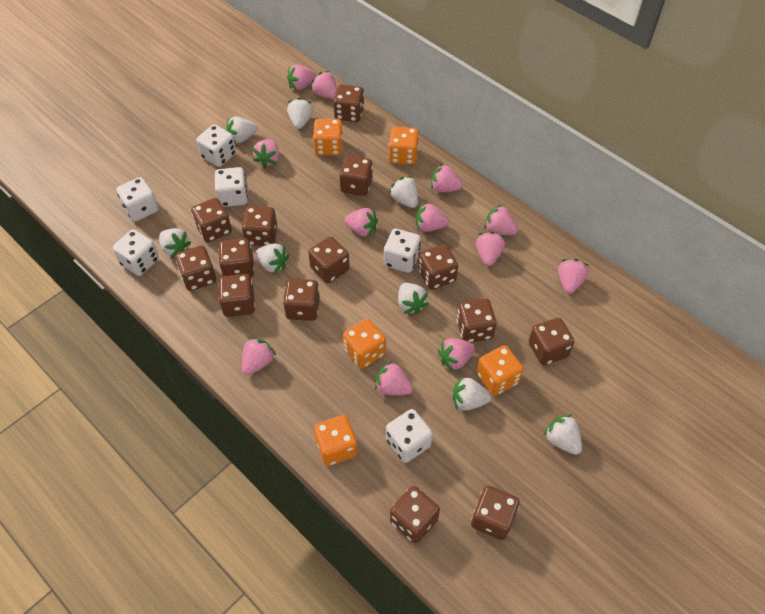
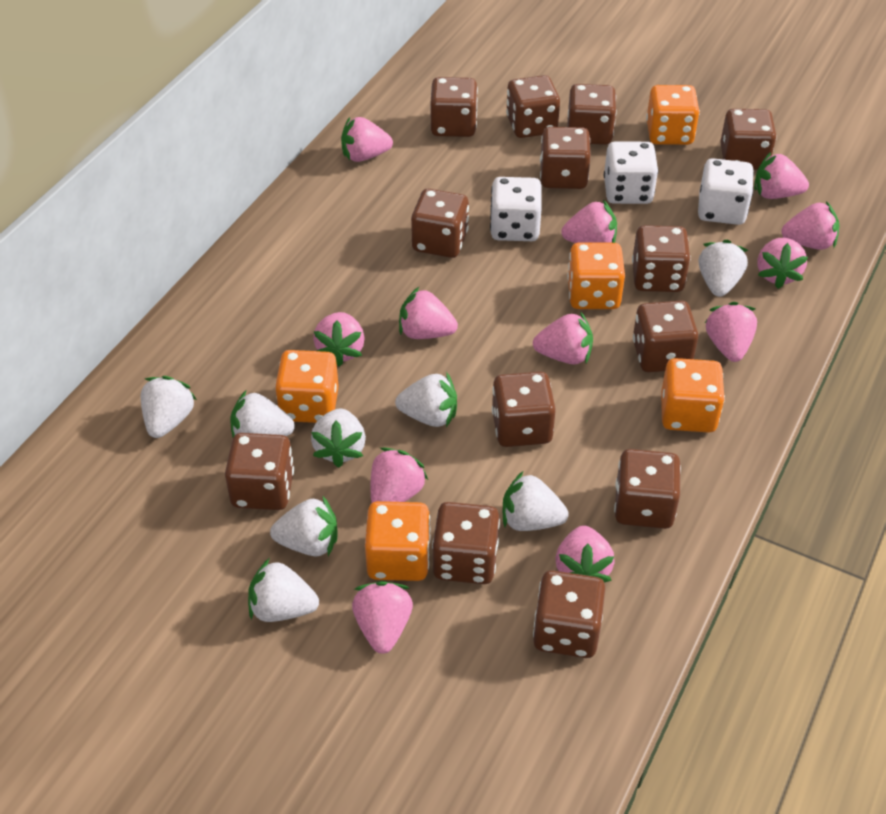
brown dice: [175,245,216,291] [191,198,232,242] [218,238,254,277] [218,274,255,317] [242,207,277,246] [283,279,320,321] [308,236,350,283] [333,84,364,122] [339,156,373,196] [390,486,440,543] [418,244,458,290] [457,299,497,343] [471,486,520,540] [529,318,574,365] = 14 -> [225,433,294,510] [411,189,469,258] [430,77,478,137] [432,502,500,584] [492,372,556,447] [506,75,560,138] [533,570,605,658] [540,127,591,189] [567,84,617,145] [614,449,681,529] [632,225,691,292] [633,300,698,372] [720,109,776,170] = 13
white dice: [113,229,159,276] [116,177,158,222] [197,125,236,167] [215,167,248,207] [384,228,421,273] [386,409,433,463] = 6 -> [490,177,542,241] [604,142,658,204] [698,158,754,225] = 3

